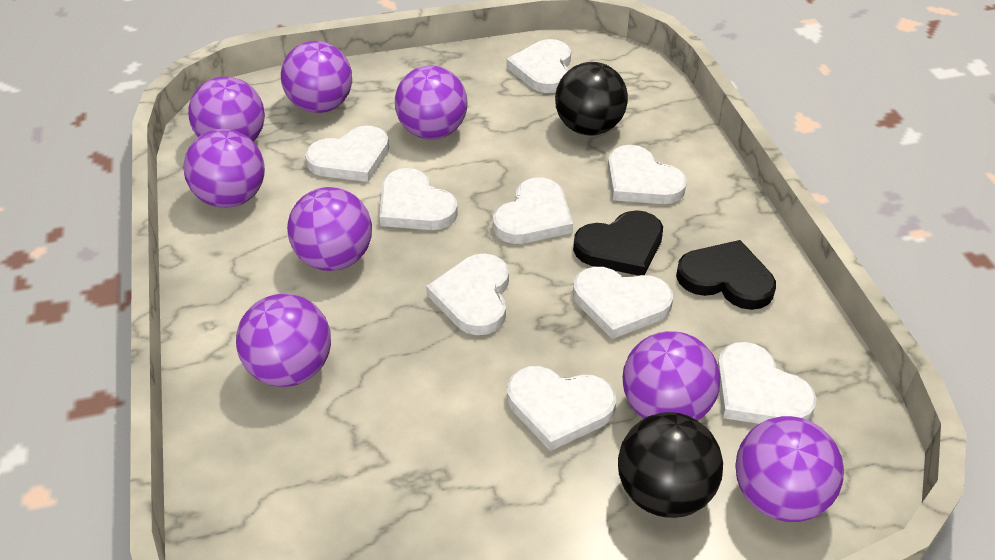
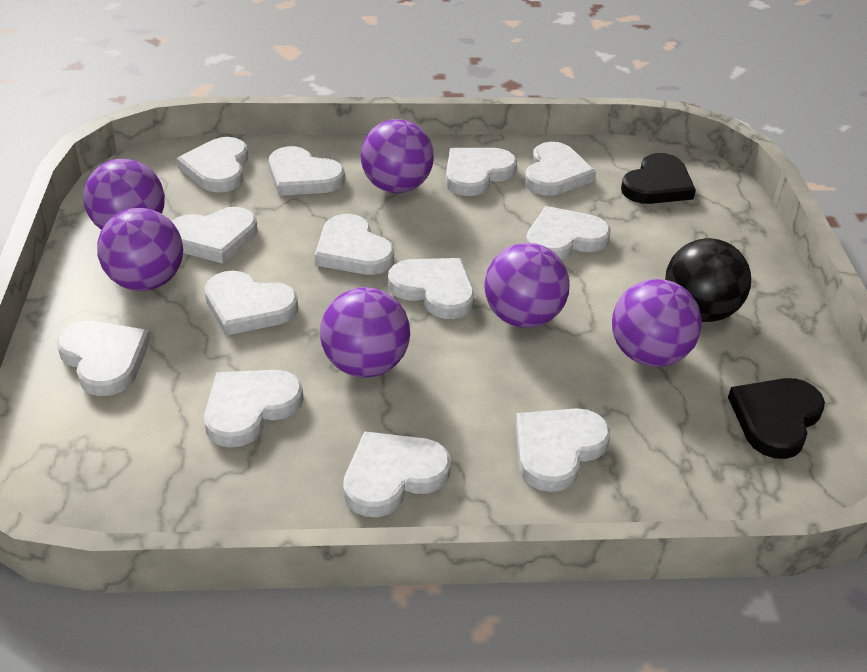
black ball: [555,62,628,136] [618,412,723,518] = 2 -> [665,238,751,322] = 1
purple ball: [183,129,265,208] [188,77,265,142] [236,293,331,387] [281,41,352,113] [287,187,372,271] [395,65,467,140] [623,331,720,421] [736,416,844,522] = 8 -> [83,159,165,230] [97,208,183,291] [320,287,410,378] [361,119,434,193] [484,243,570,328] [612,279,702,367] = 6
white heart: [305,126,389,182] [379,168,458,230] [426,253,509,335] [493,177,573,244] [507,39,571,93] [507,366,616,451] [573,267,673,339] [608,145,687,204] [718,342,817,424] = 9 -> [56,321,151,396] [171,207,257,264] [176,137,248,193] [204,370,304,448] [205,271,298,336] [269,146,345,196] [315,214,394,275] [343,431,451,517] [388,258,475,319] [446,148,517,196] [515,408,610,492] [525,142,596,196] [526,206,611,260] = 13

